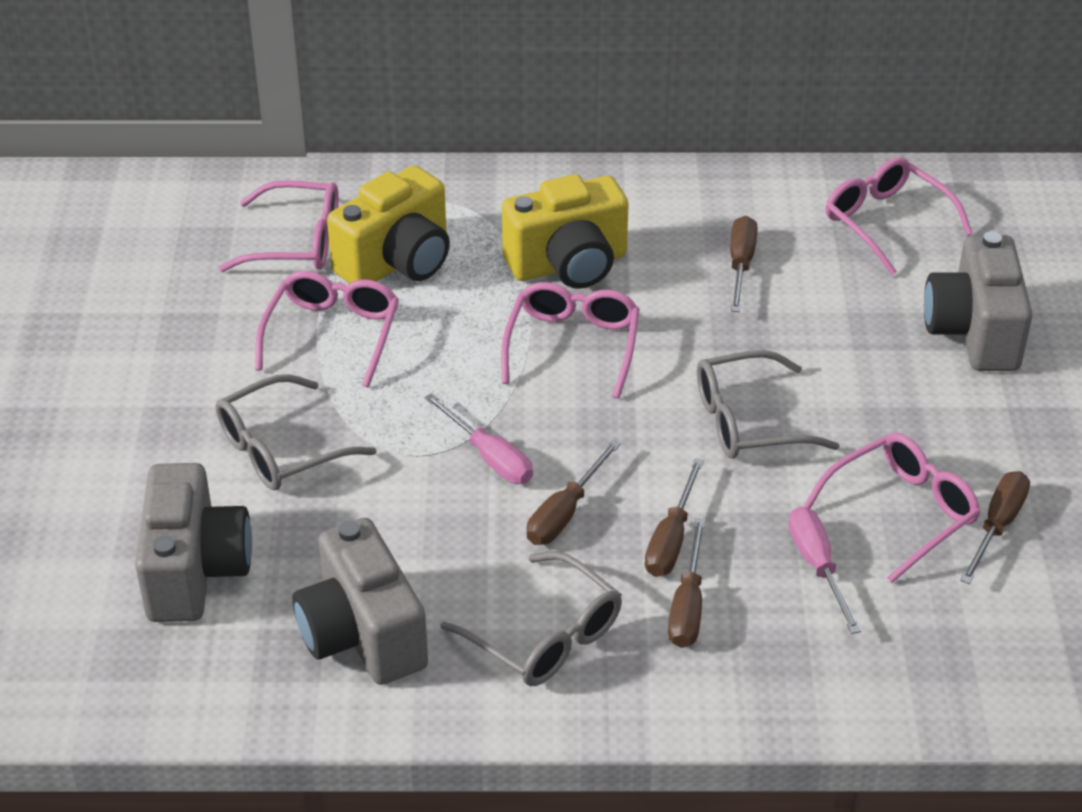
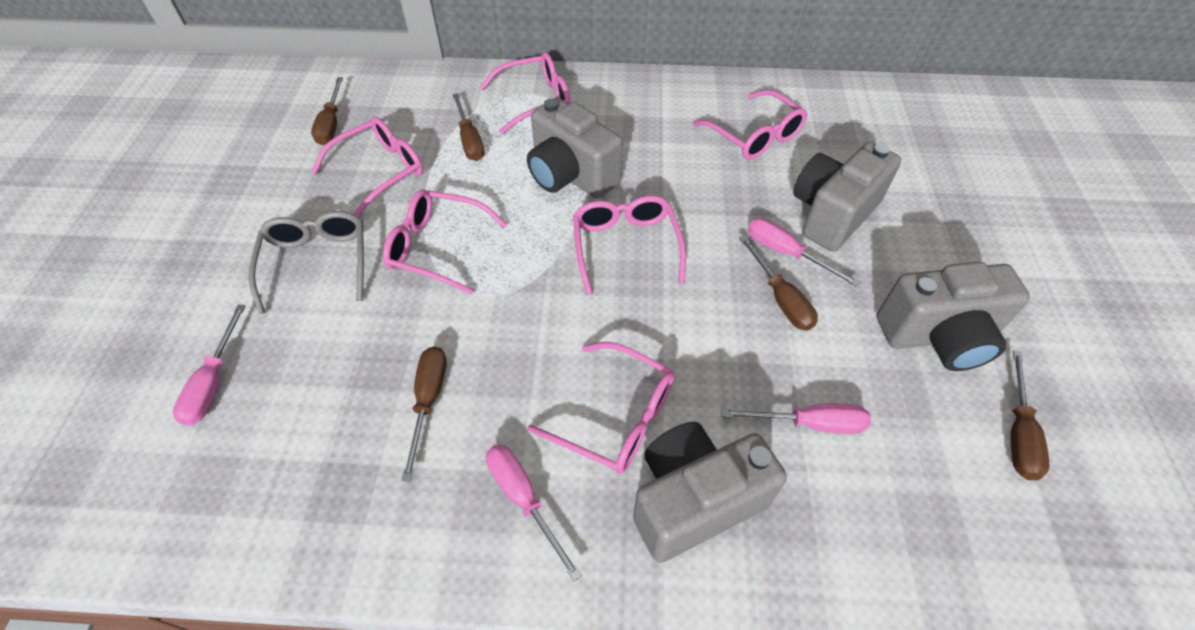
grey camera: [135,463,252,622] [292,518,428,685] [924,231,1033,371] = 3 -> [527,98,623,199] [633,422,787,563] [793,142,901,252] [877,262,1030,371] = 4
grey glasses: [216,374,376,490] [440,551,622,686] [697,350,840,459] = 3 -> [248,211,364,314] = 1
pink glasses: [219,180,339,272] [255,271,399,388] [501,282,640,399] [803,433,981,583] [826,157,973,275] = 5 -> [311,117,423,217] [383,190,507,295] [480,52,571,134] [527,342,675,474] [573,196,686,295] [692,90,807,160] = 6
pink screwdriver: [424,393,533,484] [788,506,861,634] = 2 -> [173,305,246,426] [486,444,582,582] [721,403,871,434] [748,218,860,287] = 4
yellow camera: [327,165,450,283] [502,174,629,289] = 2 -> none = 0

